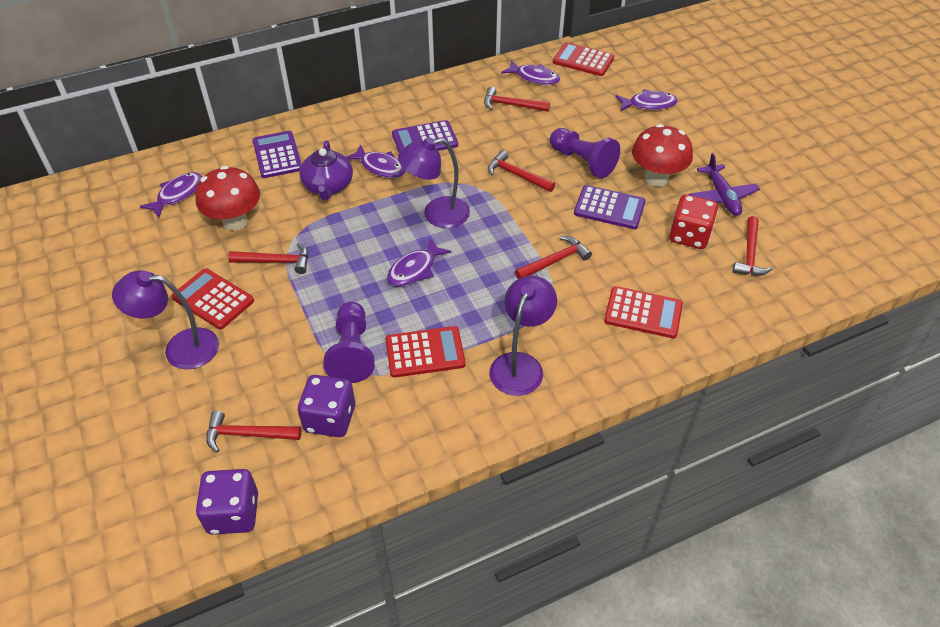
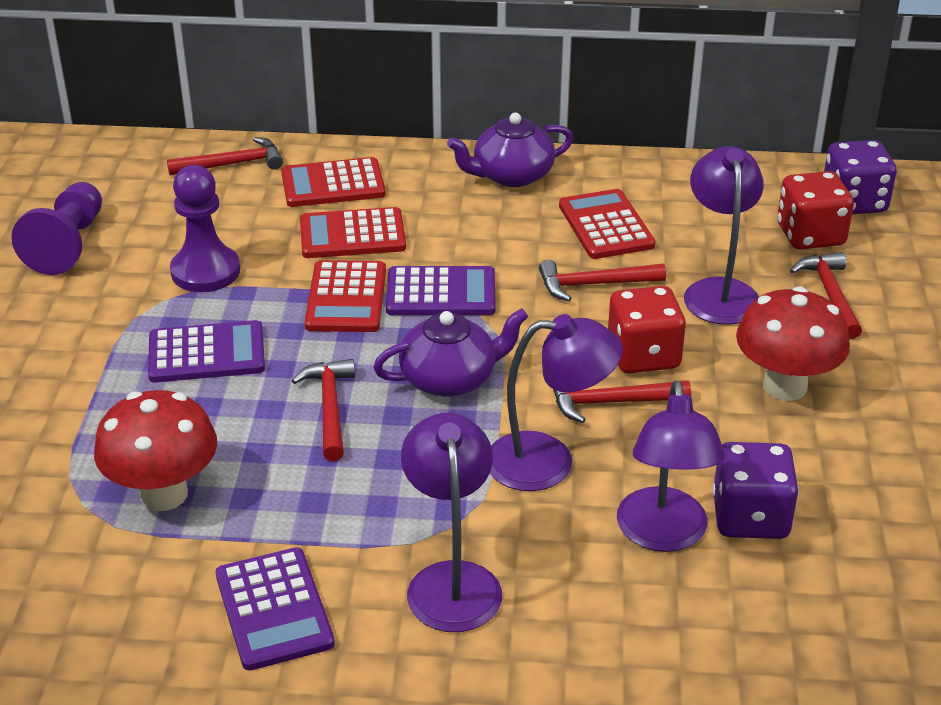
purple fish: [140,172,202,218] [346,144,405,178] [387,238,451,286] [501,60,560,85] [615,89,678,111] = 5 -> none = 0
purple lamp: [112,270,219,369] [398,137,470,228] [489,276,557,396] = 3 -> [401,413,502,632] [490,314,623,491] [617,381,725,552] [684,146,764,325] = 4
purple plane: [689,153,760,216] = 1 -> none = 0
purple teapot: [299,141,353,200] = 1 -> [373,308,528,397] [447,113,573,187] = 2
red dice: [669,194,718,249] = 1 -> [608,286,686,373] [777,171,854,250] = 2
red hammer: [206,411,301,453] [228,243,309,274] [484,87,550,112] [488,150,555,192] [515,236,592,279] [732,216,773,276] = 6 -> [167,137,283,175] [291,359,355,461] [539,260,666,301] [553,381,691,423] [790,252,862,339] = 5

